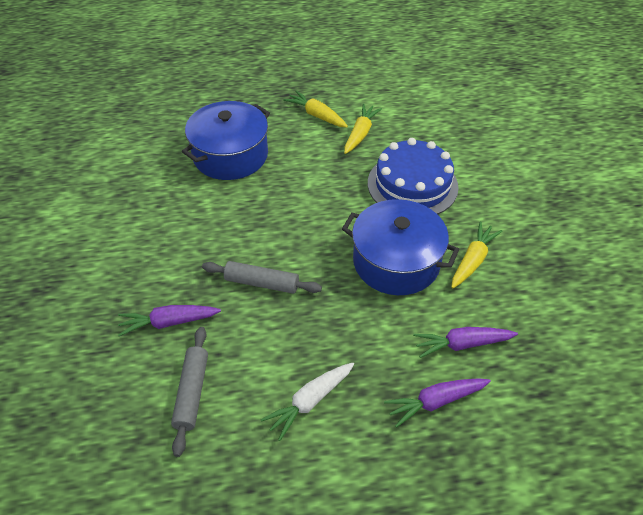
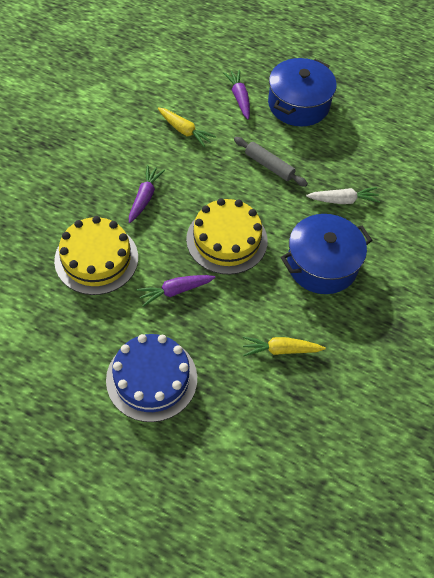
grey rolling pin: [171,327,208,457] [202,261,322,294] = 2 -> [234,137,308,187] = 1
yellow cake: none = 0 -> [54,216,138,295] [186,198,268,275] = 2
yellow carrot: [283,90,348,128] [344,104,382,154] [451,221,502,288] = 3 -> [158,107,216,148] [243,336,326,356] = 2

